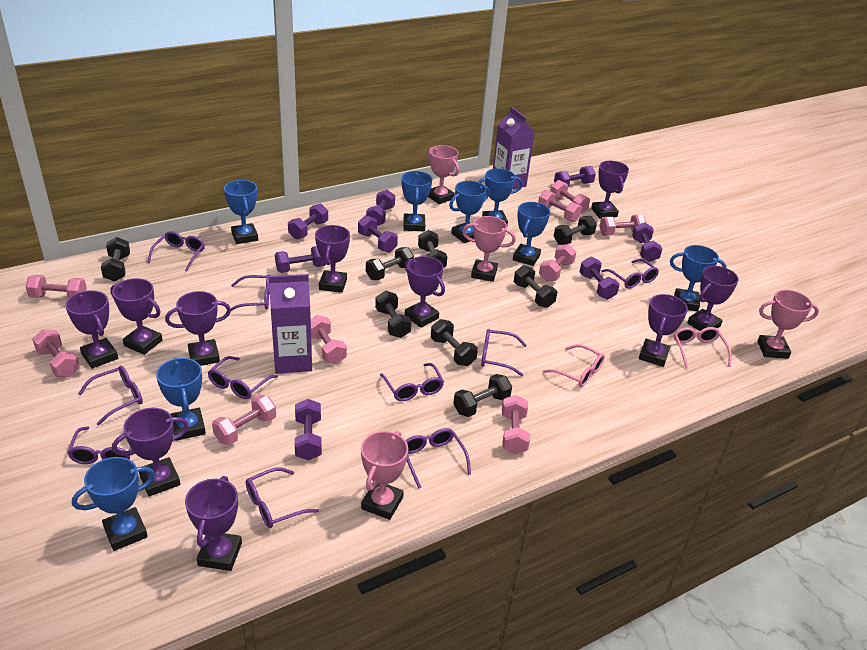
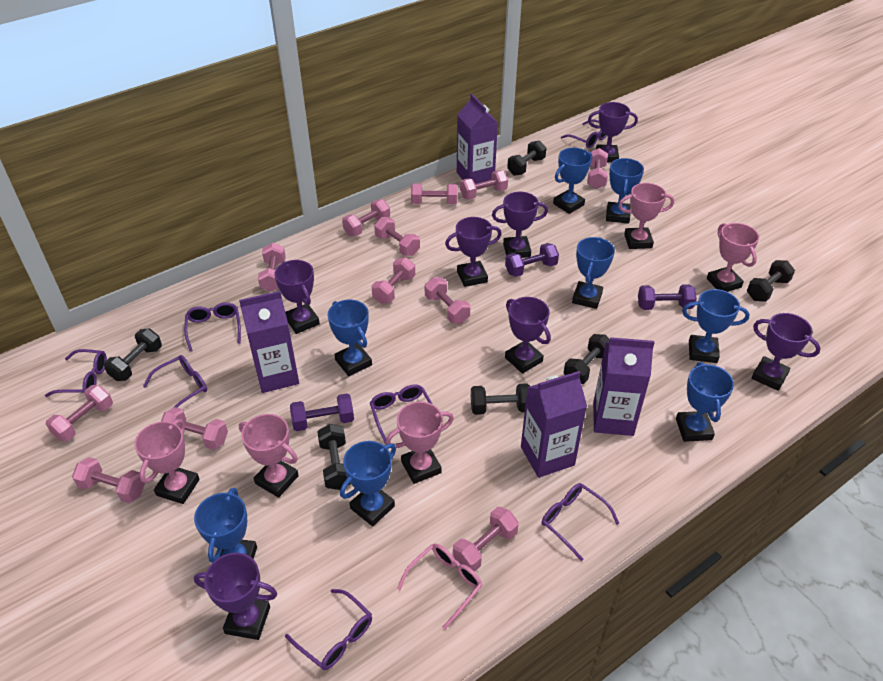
black dumbbell: [101,237,130,282] [366,247,414,280] [375,291,411,338] [418,230,447,268] [431,319,478,366] [453,374,512,417] [514,265,557,308] [553,216,597,245] = 8 -> [104,328,162,381] [317,424,351,490] [471,383,530,415] [507,140,546,176] [564,334,610,384] [747,260,795,302] = 6
pink dumbbell: [26,275,87,299] [32,329,80,377] [212,394,276,445] [311,315,347,364] [502,395,530,454] [538,190,582,222] [539,244,576,282] [551,180,590,214] [599,214,647,236] = 9 -> [46,385,113,441] [72,457,145,503] [161,407,228,450] [258,243,286,292] [342,199,390,236] [371,257,415,304] [374,217,420,256] [411,183,458,204] [425,277,470,323] [453,507,519,572] [460,170,508,199] [587,148,608,189] = 12
pink glasses: [543,344,605,387] [674,327,731,368] = 2 -> [397,543,482,629] = 1
pink trophy: [361,431,408,520] [428,145,459,204] [462,216,516,282] [757,290,819,359] = 4 -> [134,419,200,504] [239,414,299,498] [386,401,454,484] [618,183,674,249] [707,223,759,292] = 5
purple carton: [269,274,312,374] [493,107,535,189] = 2 -> [239,291,299,393] [457,94,498,184] [521,371,587,478] [593,337,654,436] = 4
purple dumbbell: [275,246,326,273] [288,204,328,239] [295,399,322,460] [358,215,398,253] [366,189,395,226] [554,166,596,187] [579,257,620,300] [632,222,662,262] = 8 -> [290,394,354,431] [505,243,559,277] [638,284,697,310] = 3
purple glasses: [67,427,132,464] [78,366,143,425] [148,231,205,271] [208,356,278,399] [230,274,270,311] [246,467,319,528] [380,363,444,401] [406,428,471,489] [481,329,527,376] [602,259,659,289] = 10 -> [45,349,107,397] [143,355,207,408] [184,302,241,351] [285,589,372,670] [370,384,432,444] [542,483,619,561] [561,119,607,148] = 7
purple trophy: [65,290,118,369] [110,278,163,355] [112,408,189,497] [165,291,231,366] [185,476,242,571] [315,225,350,293] [405,256,445,328] [591,161,629,219] [639,294,688,367] [687,266,739,331] = 10 -> [194,553,277,640] [274,260,320,334] [445,217,502,287] [492,192,548,258] [505,297,551,374] [588,102,638,163] [751,313,821,391] = 7

